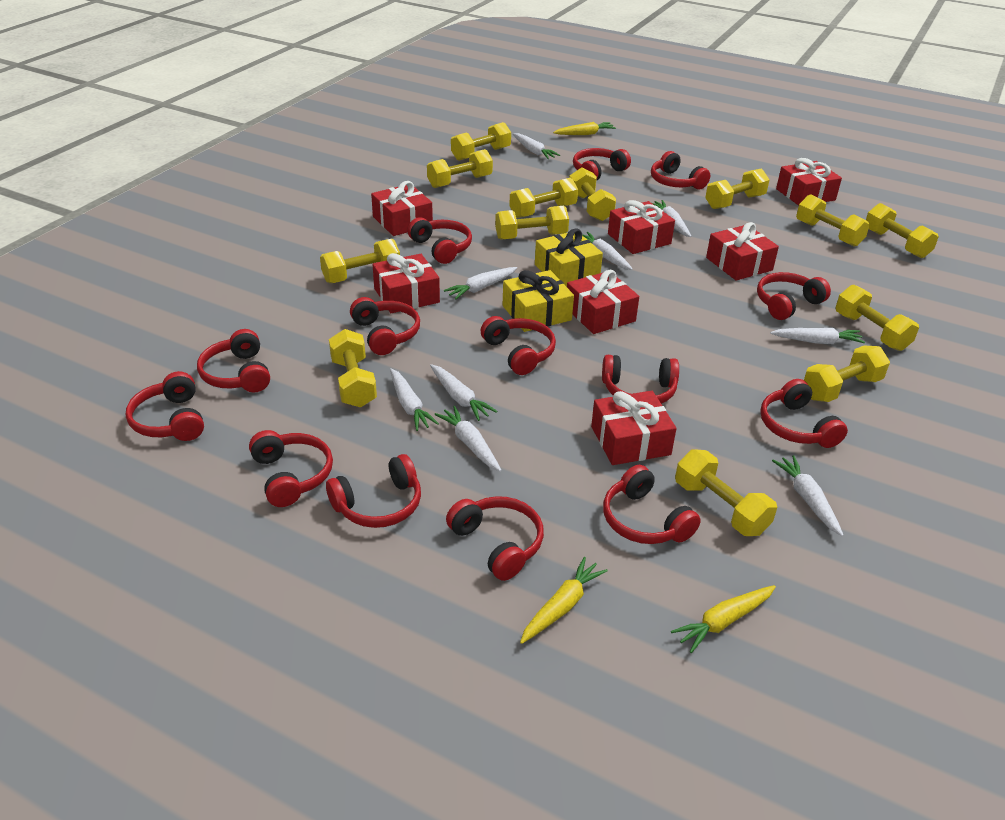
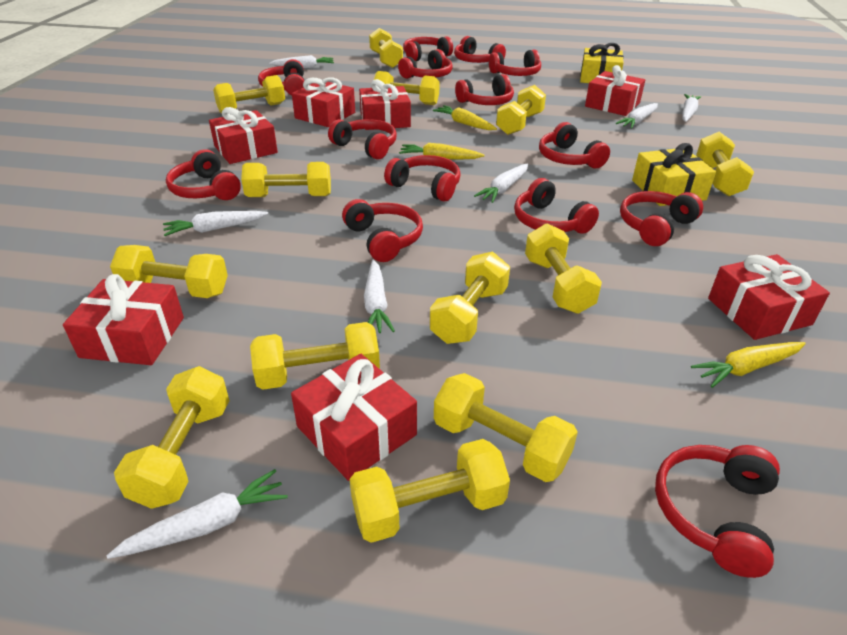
white carrot: [390,368,439,431] [430,364,497,421] [434,406,501,472] [444,267,517,300] [513,133,560,160] [582,232,633,270] [652,200,691,237] [770,328,865,344] [772,455,844,536] = 9 -> [106,469,288,559] [163,211,268,236] [269,55,334,68] [364,260,395,333] [474,163,528,203] [616,103,658,129] [682,94,701,122] = 7

